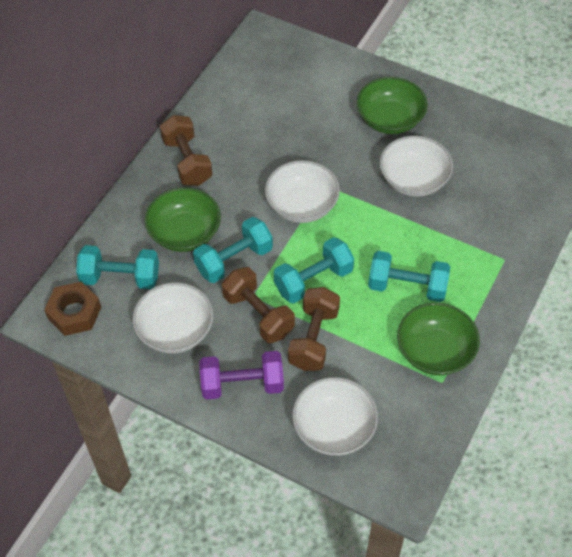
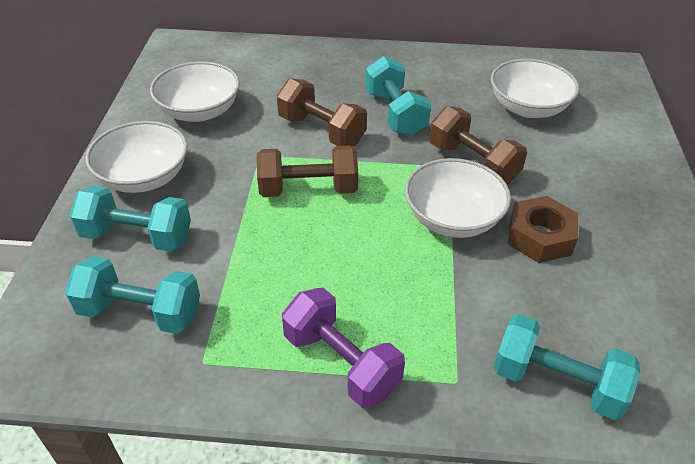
green bowl: [145,188,221,252] [357,77,428,134] [397,302,480,375] = 3 -> none = 0

